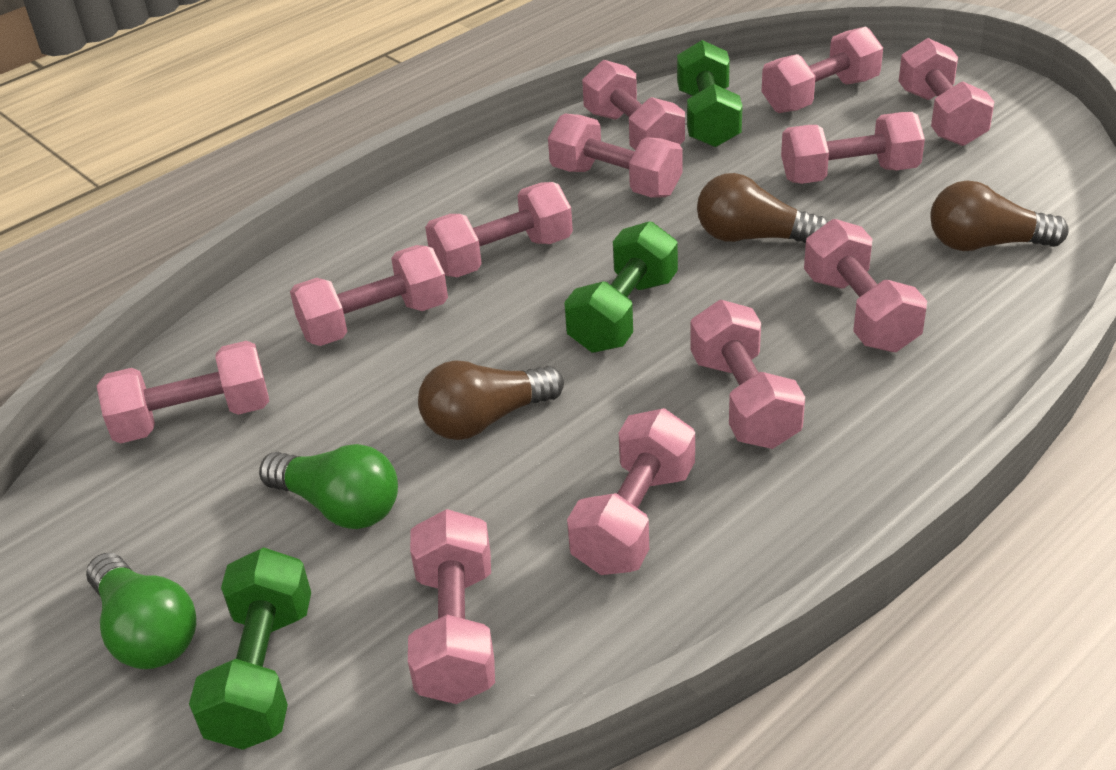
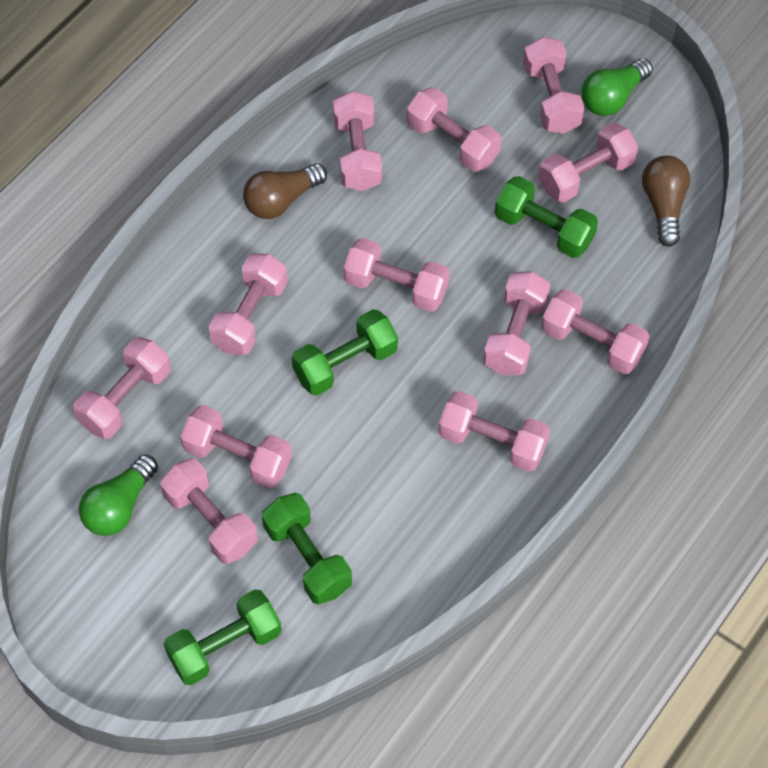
brown light bulb: [418,360,564,440] [697,173,828,244] [930,181,1069,251] = 3 -> [243,163,327,219] [642,156,690,247] = 2
green dumbbell: [189,547,311,750] [564,221,678,353] [677,40,743,147] = 3 -> [164,589,281,685] [262,493,352,605] [292,309,398,395] [495,176,598,258] = 4

